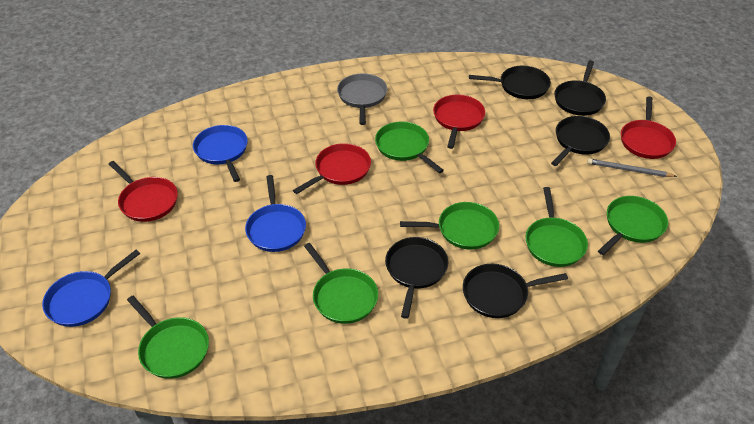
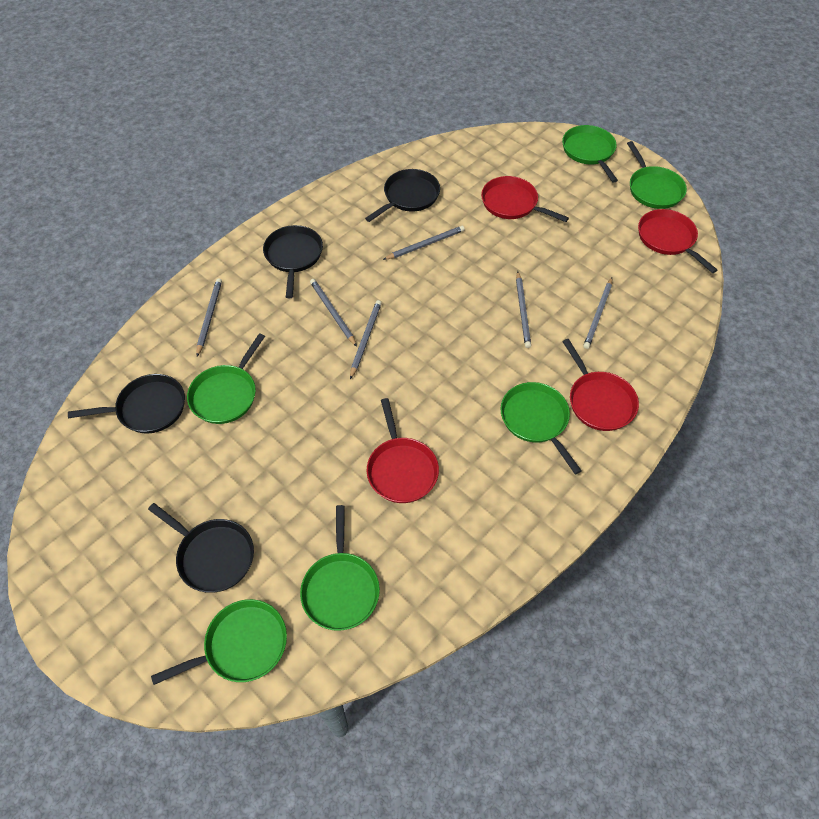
black pan: [385,237,449,319] [463,264,568,318] [469,66,551,99] [551,116,610,166] [554,60,606,116] = 5 -> [68,374,185,433] [148,503,254,592] [263,225,323,298] [365,169,440,222] = 4
blue pan: [42,250,140,327] [193,125,248,182] [245,175,306,252] = 3 -> none = 0
grey pan: [337,73,387,125] = 1 -> none = 0
grey pencil: [588,159,677,177] = 1 -> [197,278,222,356] [310,279,357,347] [350,300,382,379] [383,226,465,260] [516,271,531,348] [583,277,612,349] = 6

